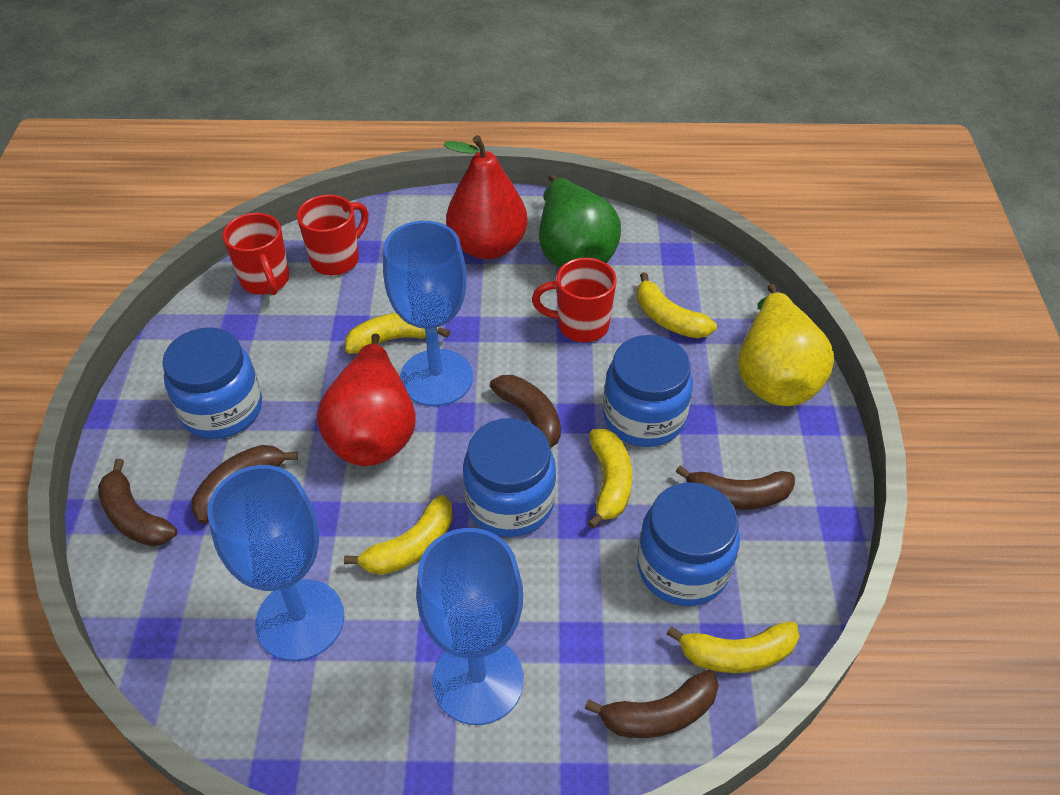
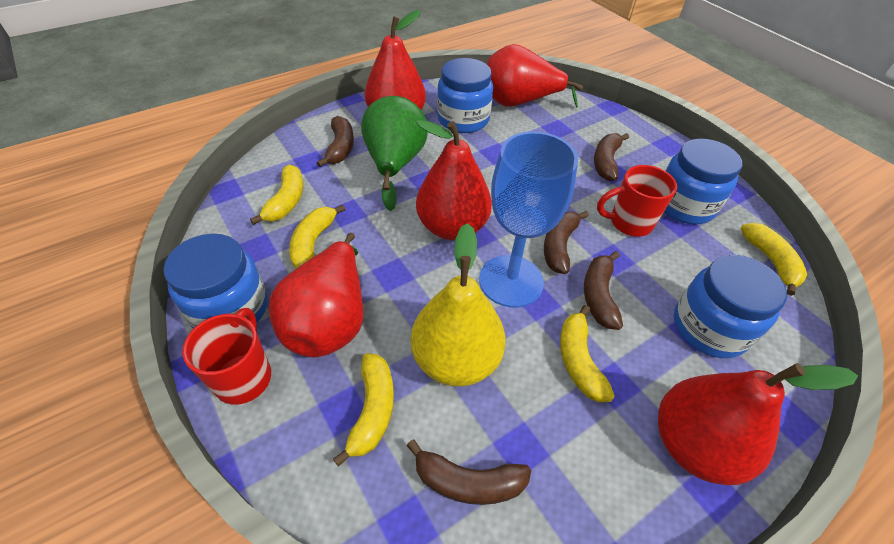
blue goblet: [207,465,344,661] [383,221,473,407] [416,528,524,725] = 3 -> [479,131,578,308] = 1
red mug: [223,213,289,295] [297,195,369,275] [532,258,617,342] = 3 -> [182,308,271,405] [597,165,677,237] = 2
red pear: [317,333,415,466] [444,135,528,259] = 2 -> [269,233,363,357] [365,10,426,110] [416,119,492,240] [487,44,583,108] [658,363,858,485] = 5

